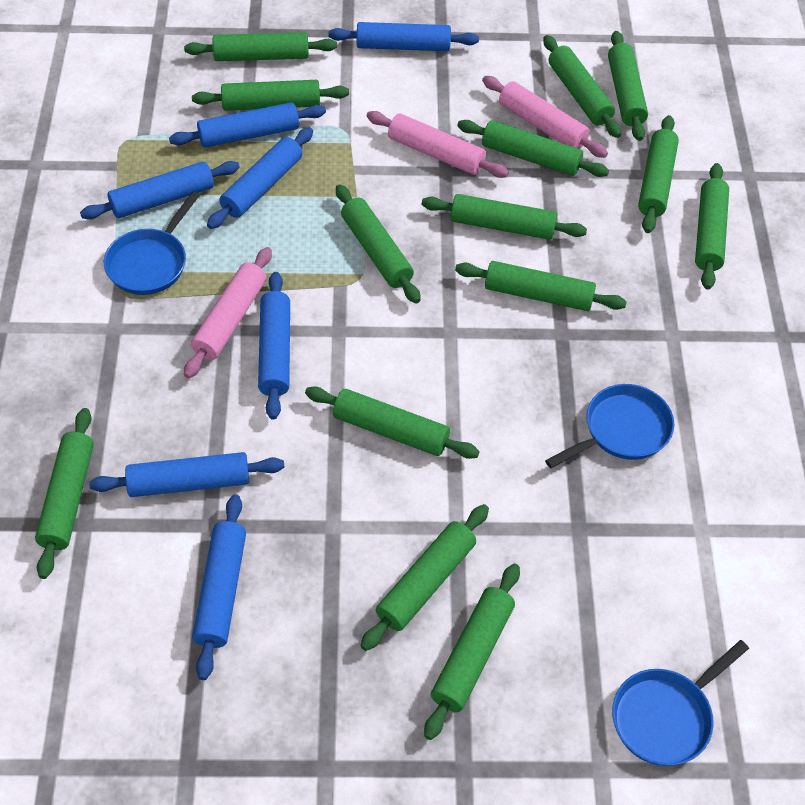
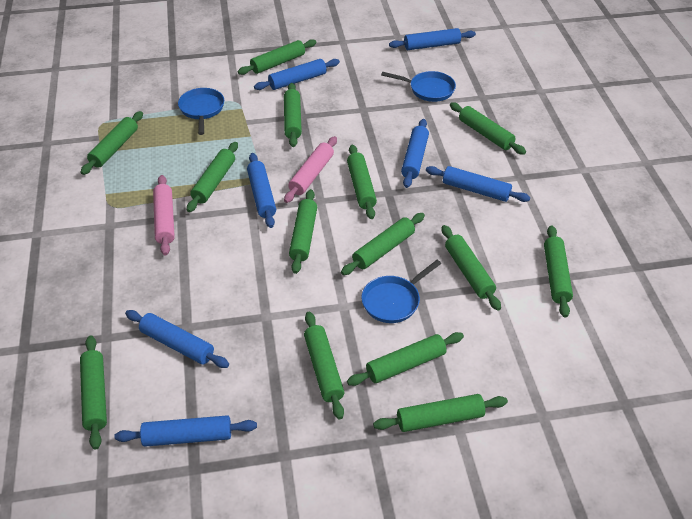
pink rolling pin: [184,247,272,378] [367,111,509,178] [482,76,608,158] = 3 -> [153,175,175,256] [284,136,337,203] = 2

